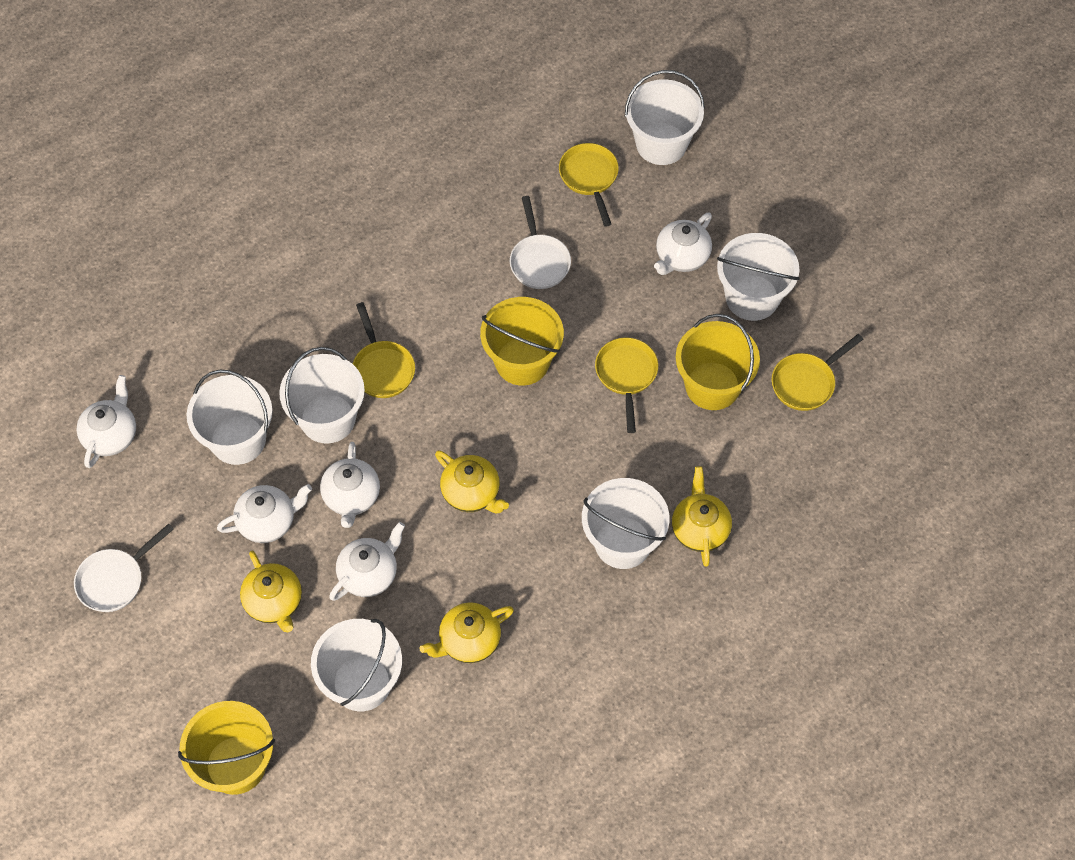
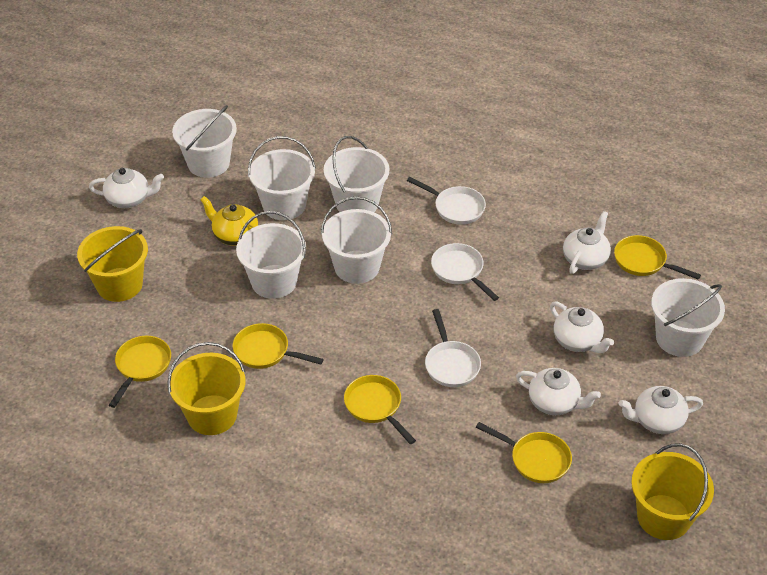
white pan: [74,524,174,612] [510,196,571,289] = 2 -> [407,177,486,225] [425,309,481,387] [431,243,499,301] = 3
yellow pan: [353,302,415,398] [559,143,619,227] [595,337,658,433] [772,334,863,411] = 4 -> [109,336,171,408] [233,323,324,369] [344,375,416,444] [476,422,572,483] [614,235,701,280] = 5
yellow teapot: [240,551,302,632] [420,602,514,663] [435,450,509,514] [672,466,732,567] = 4 -> [200,196,258,246] = 1

